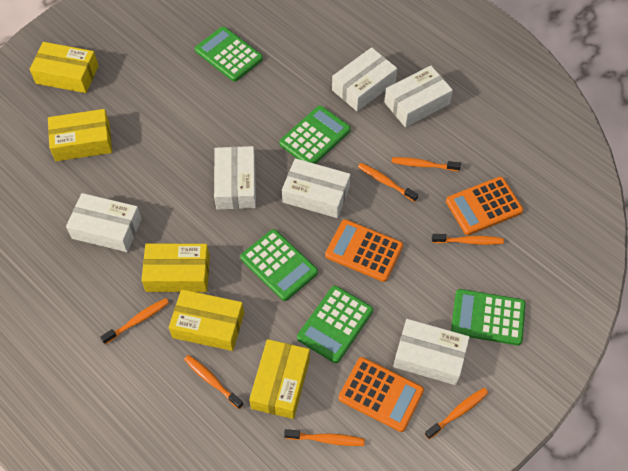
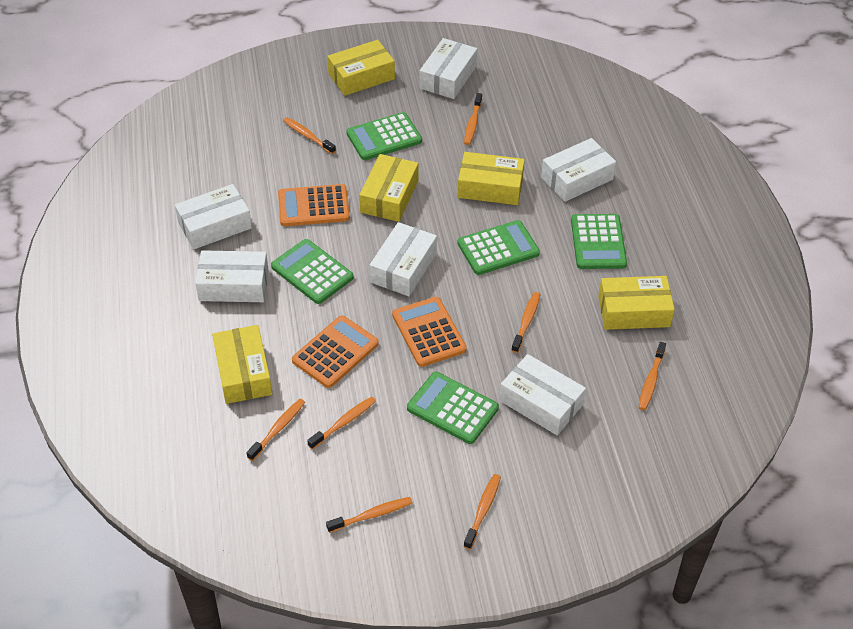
orange toothbrush: [100,298,169,344] [184,355,243,409] [284,429,365,446] [358,163,418,202] [391,157,461,171] [425,388,488,439] [432,234,504,245] = 7 -> [247,399,305,461] [283,117,336,154] [307,397,376,449] [326,497,413,533] [464,93,482,145] [464,474,501,549] [511,292,541,353] [639,342,666,410] = 8

